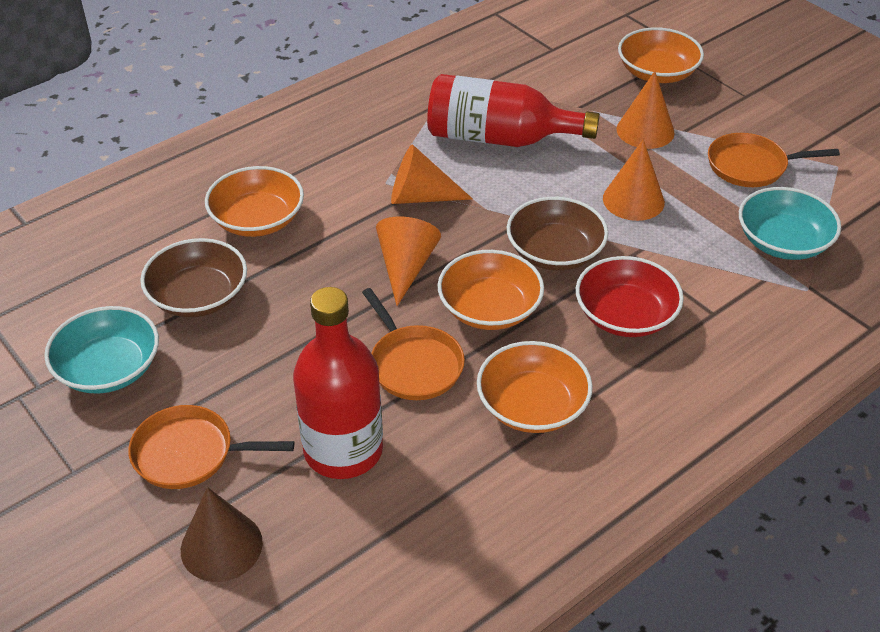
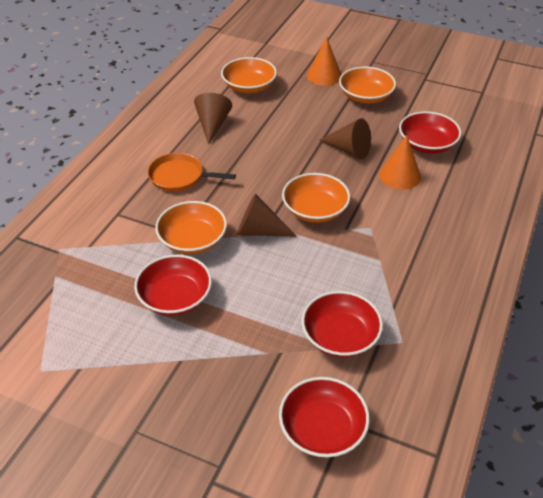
brown bowl: [140,238,247,317] [507,197,608,271] = 2 -> none = 0
brown cone: [181,487,263,582] = 1 -> [194,93,232,145] [237,193,297,237] [319,118,371,159] = 3
orange cone: [376,217,441,306] [391,145,473,204] [603,139,665,221] [617,71,675,149] = 4 -> [307,37,341,86] [379,135,421,190] = 2
orange pan: [128,405,294,489] [362,288,465,400] [708,133,840,187] = 3 -> [148,153,236,192] = 1
red bottle: [293,287,383,479] [427,74,600,147] = 2 -> none = 0
red bowl: [576,256,684,337] = 1 -> [134,255,212,316] [279,377,370,458] [302,291,383,357] [399,111,461,154] = 4
turquoise bowl: [44,306,159,394] [739,187,841,260] = 2 -> none = 0

